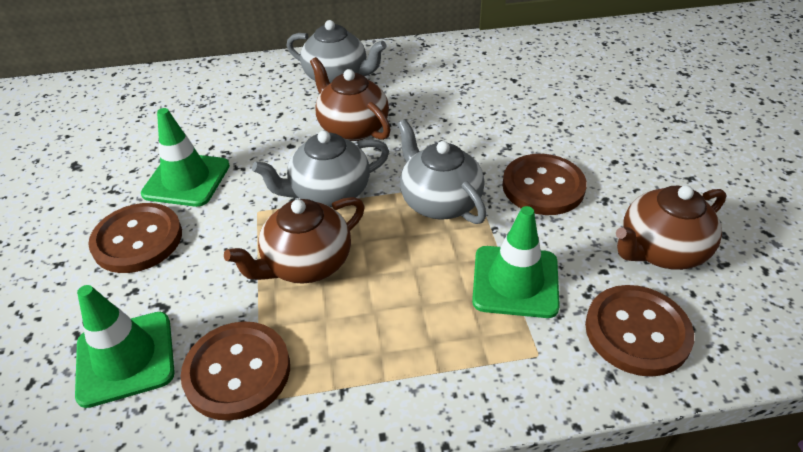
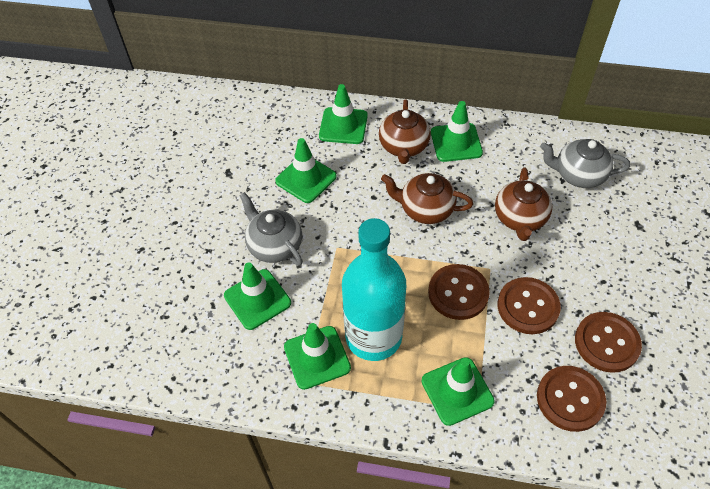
green traffic cone: [75,285,175,408] [141,108,230,207] [472,206,560,318] = 3 -> [224,262,291,330] [275,138,336,203] [284,323,351,390] [319,84,368,144] [421,357,495,426] [431,101,483,162] = 6
grey teapot: [252,130,389,207] [287,20,386,83] [398,119,487,224] = 3 -> [239,192,303,266] [540,139,630,188] = 2
turquoise bottle: none = 0 -> [342,218,406,361] = 1

